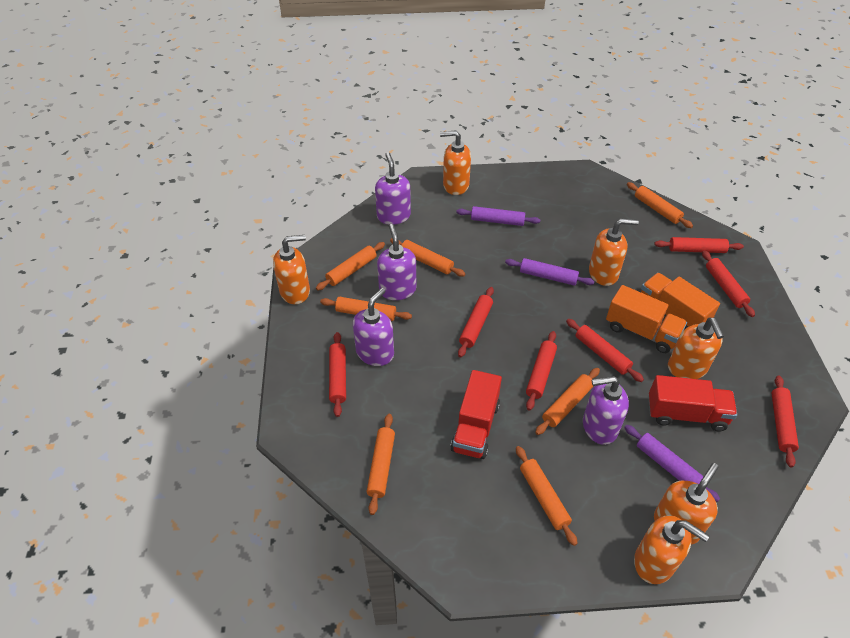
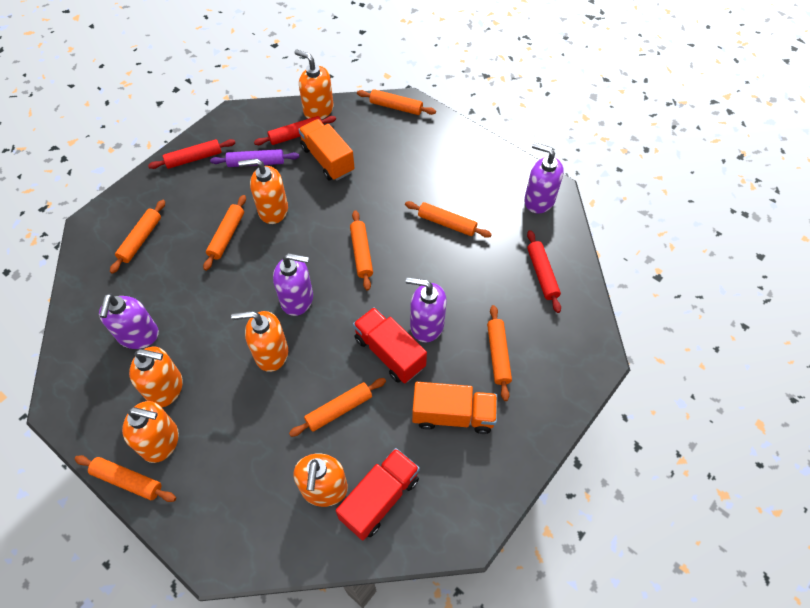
orange rolling pin: [316,242,385,291] [320,297,412,321] [367,414,395,515] [390,238,465,276] [516,446,578,546] [535,368,600,435] [627,182,693,228] = 7 -> [74,455,176,502] [110,200,165,274] [203,195,246,271] [289,378,386,437] [350,210,373,291] [357,89,436,115] [405,201,492,238] [487,305,512,401] = 8
purple rolling pin: [456,206,540,226] [505,258,594,286] [624,425,720,502] = 3 -> [210,149,299,167] = 1
red rolling pin: [329,332,346,417] [458,287,494,357] [526,331,557,411] [566,319,644,382] [654,237,744,253] [702,250,755,317] [772,375,799,468] = 7 -> [148,139,235,169] [254,116,336,145] [527,230,561,313] = 3

